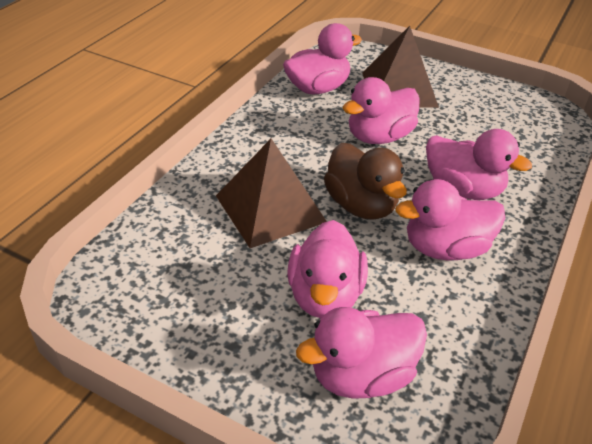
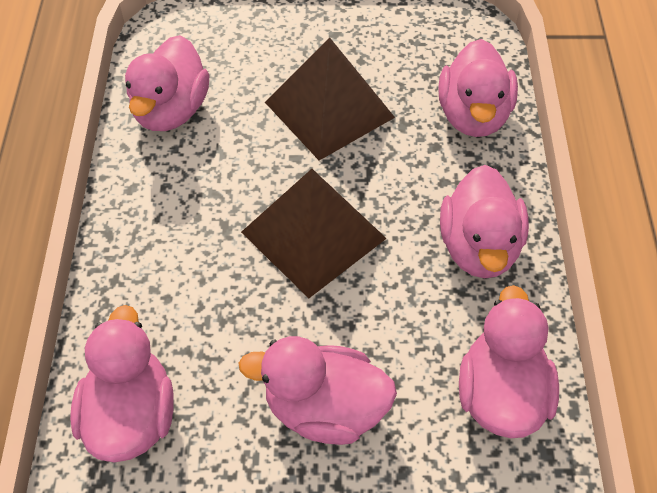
brown duck: [324,143,407,220] = 1 -> none = 0

